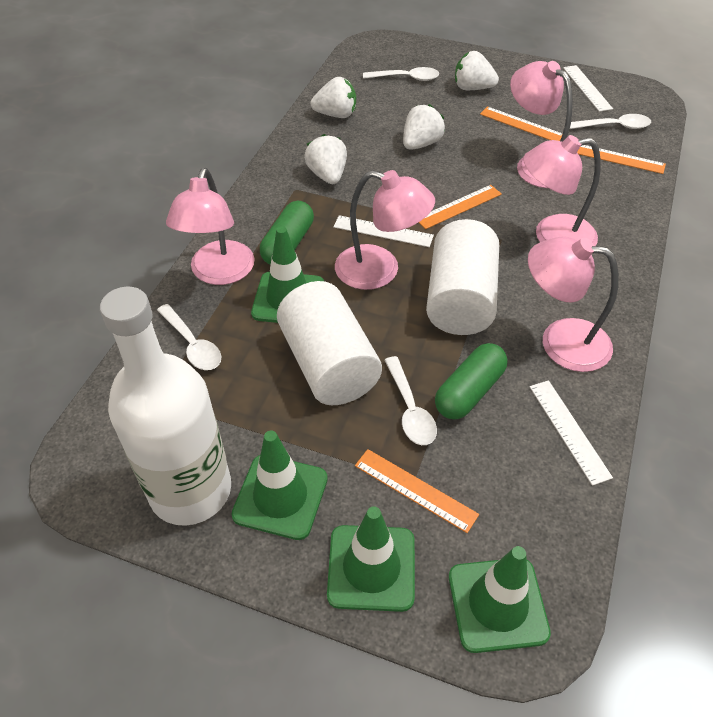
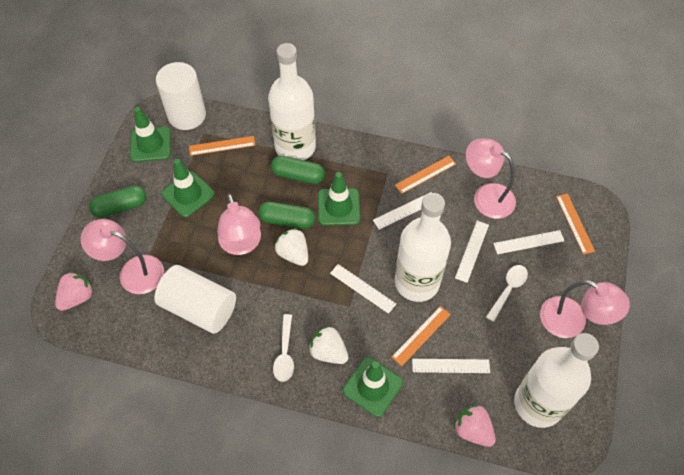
green capsule: [260,201,314,265] [435,343,508,419] = 2 -> [89,185,147,218] [258,202,315,229] [271,156,325,184] = 3
pink lamp: [166,168,255,285] [335,170,435,290] [510,61,573,188] [523,135,601,246] [528,236,619,372] = 5 -> [81,219,164,294] [217,194,261,255] [466,139,516,219] [540,280,630,338] = 4
pink strawberry: none = 0 -> [55,272,94,311] [454,405,496,447] = 2
white bottle: [100,287,231,526] = 1 -> [268,43,316,160] [395,193,451,302] [514,333,599,428] = 3
white ruler: [333,215,434,247] [530,380,613,486] [563,65,613,112] = 3 -> [330,264,396,314] [373,192,432,230] [412,359,490,373] [455,221,489,283] [493,230,564,254] = 5
white spoon: [157,304,221,370] [363,67,439,81] [385,356,437,445] [570,114,651,129] = 4 -> [273,314,294,382] [486,265,528,322] = 2
white strawberry: [304,134,347,184] [310,77,356,118] [403,104,445,150] [455,51,499,90] = 4 -> [275,228,308,266] [308,326,348,364] = 2

